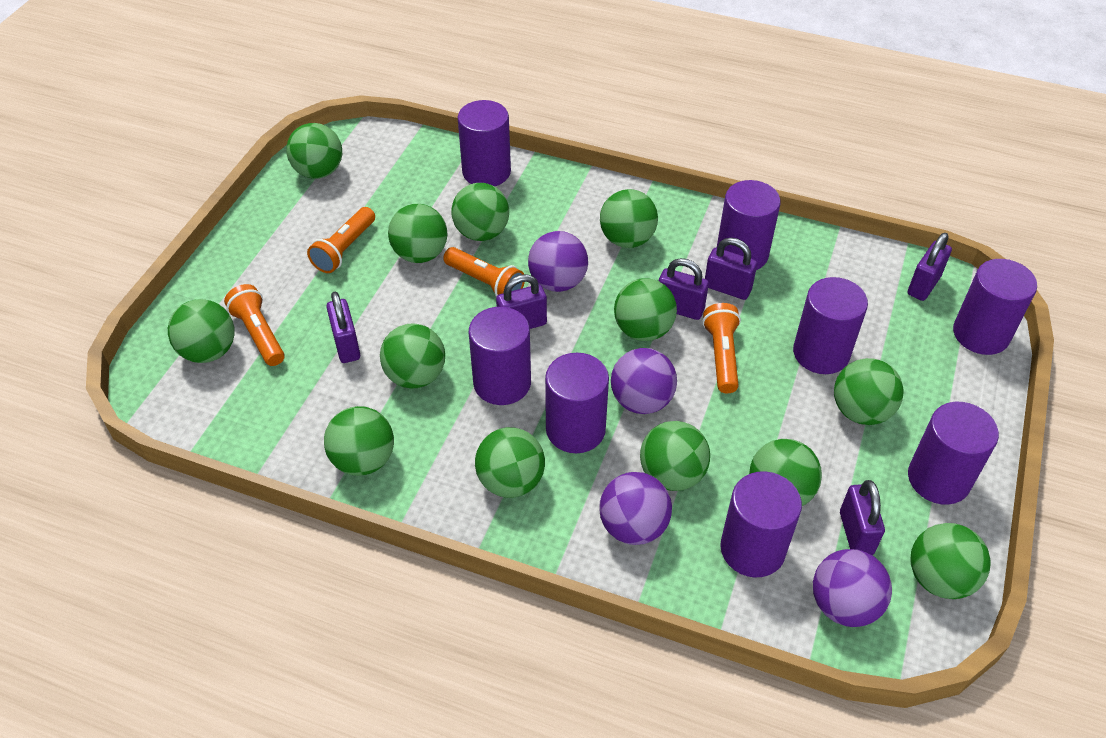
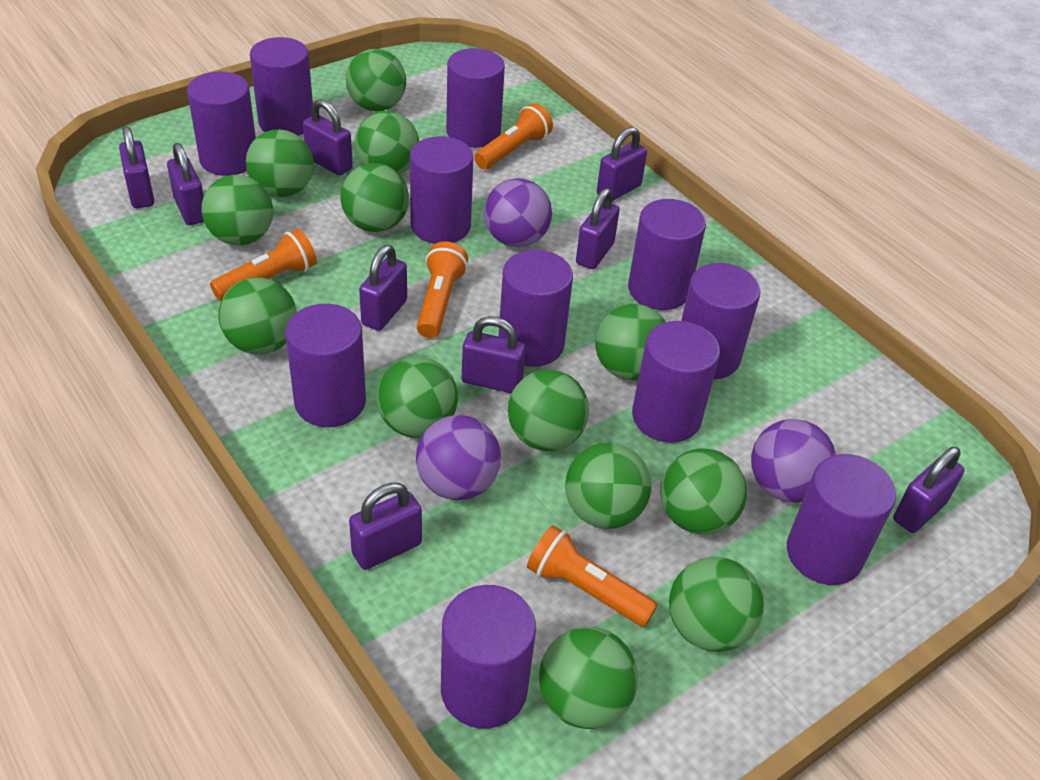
purple ball: [528,231,588,292] [599,472,672,545] [611,348,677,414] [813,549,892,627] = 4 -> [416,415,501,500] [484,178,552,247] [751,419,836,502] = 3
purple cylinder: [458,100,511,186] [469,307,531,405] [545,353,609,453] [717,180,781,270] [720,471,802,577] [793,277,868,374] [908,402,999,505] [953,259,1037,355] = 8 -> [187,72,256,176] [250,37,313,136] [285,304,366,427] [410,136,474,244] [441,585,536,729] [446,48,505,148] [498,250,573,367] [628,199,706,310] [632,321,720,443] [681,263,761,379] [787,454,896,585] = 11
purple padlock: [326,292,360,363] [496,274,547,329] [659,258,709,320] [705,238,757,300] [840,480,885,555] [908,233,952,301] = 6 -> [119,126,154,208] [167,143,204,225] [303,99,353,176] [349,483,422,570] [359,245,407,331] [462,316,526,393] [576,188,620,269] [597,127,647,201] [893,447,965,533] = 9

